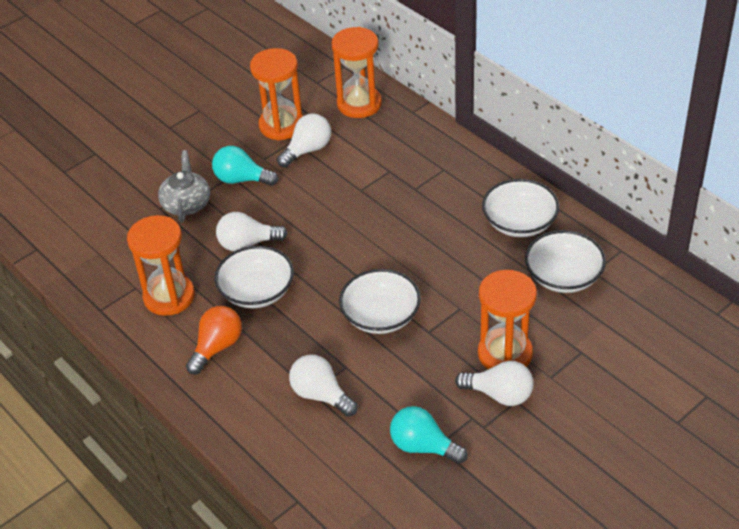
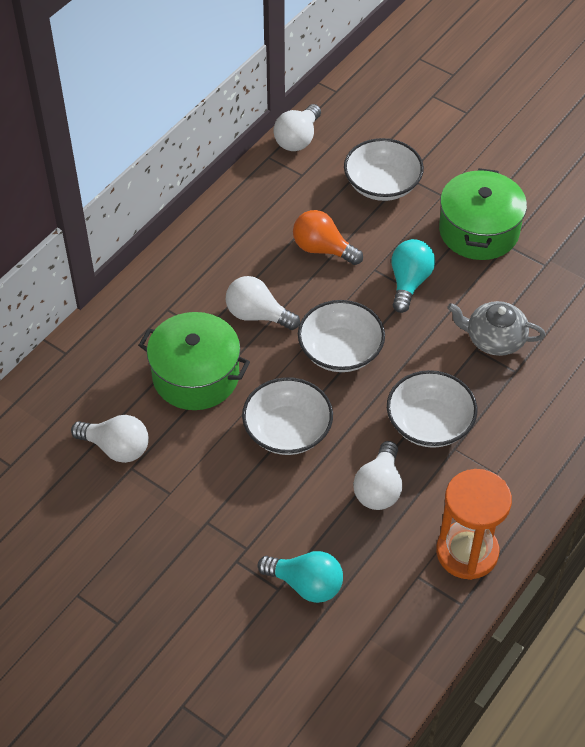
green pot: none = 0 -> [138,312,250,410] [439,168,527,260] = 2
orange hourglass: [127,215,195,316] [250,48,303,141] [331,27,382,118] [478,270,537,369] = 4 -> [436,469,512,580] = 1

